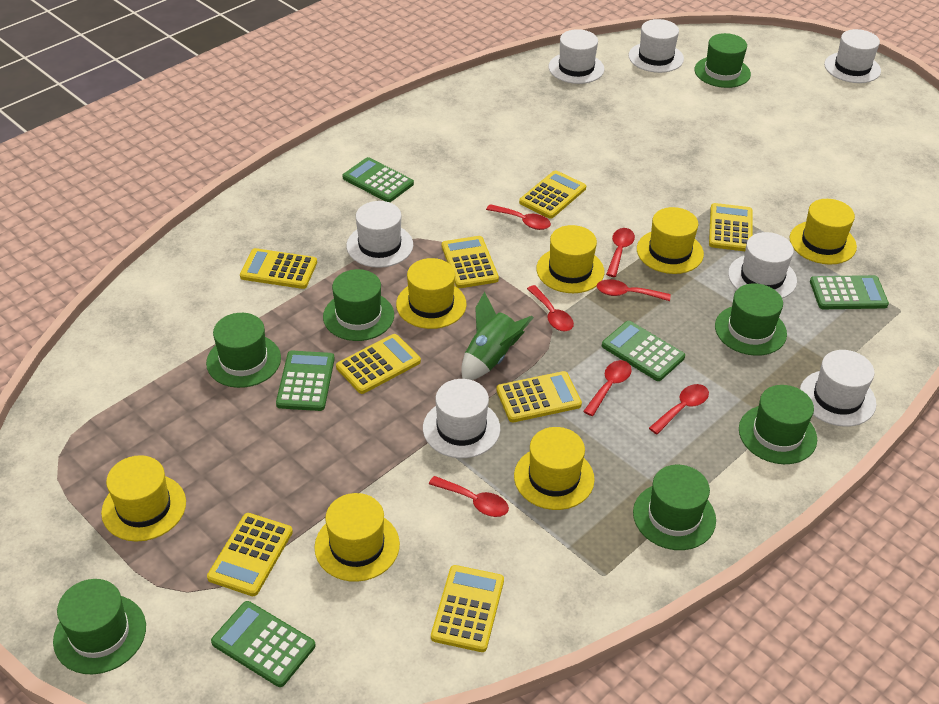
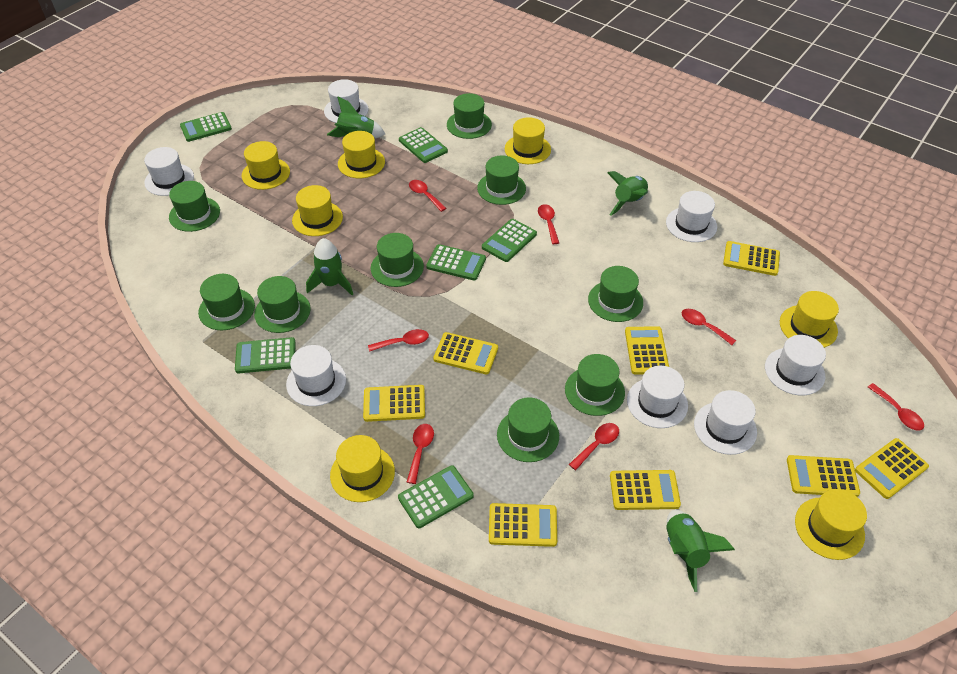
green calculator: [211,601,316,687] [276,351,335,411] [342,157,414,202] [602,321,685,381] [810,275,889,309] = 5 -> [180,112,232,142] [235,337,295,373] [398,465,474,528] [399,127,448,163] [426,244,486,281] [482,219,537,262] = 6
green hat: [53,579,146,674] [206,313,281,388] [323,269,394,341] [633,465,716,550] [694,33,751,88] [715,283,787,356] [739,385,817,464] = 7 -> [169,181,220,232] [198,274,255,330] [254,276,311,333] [371,233,424,287] [447,93,492,139] [477,155,526,205] [497,397,559,462] [565,354,625,416] [588,266,643,322] = 9
green rocket: [461,292,534,380] = 1 -> [306,238,353,295] [327,96,385,139] [608,171,648,216] [666,510,735,592] = 4

